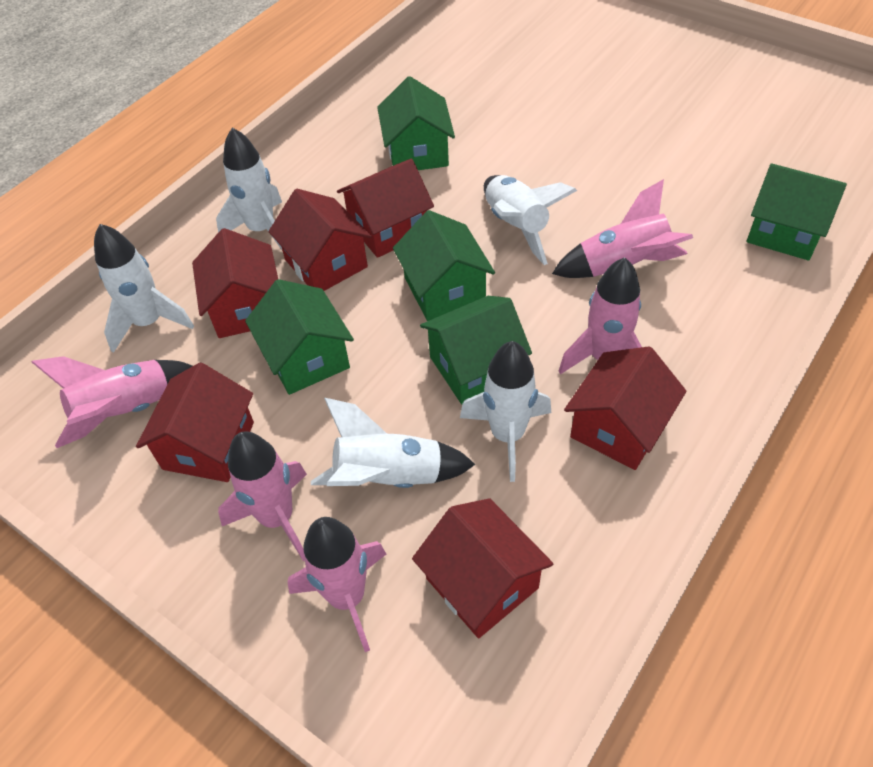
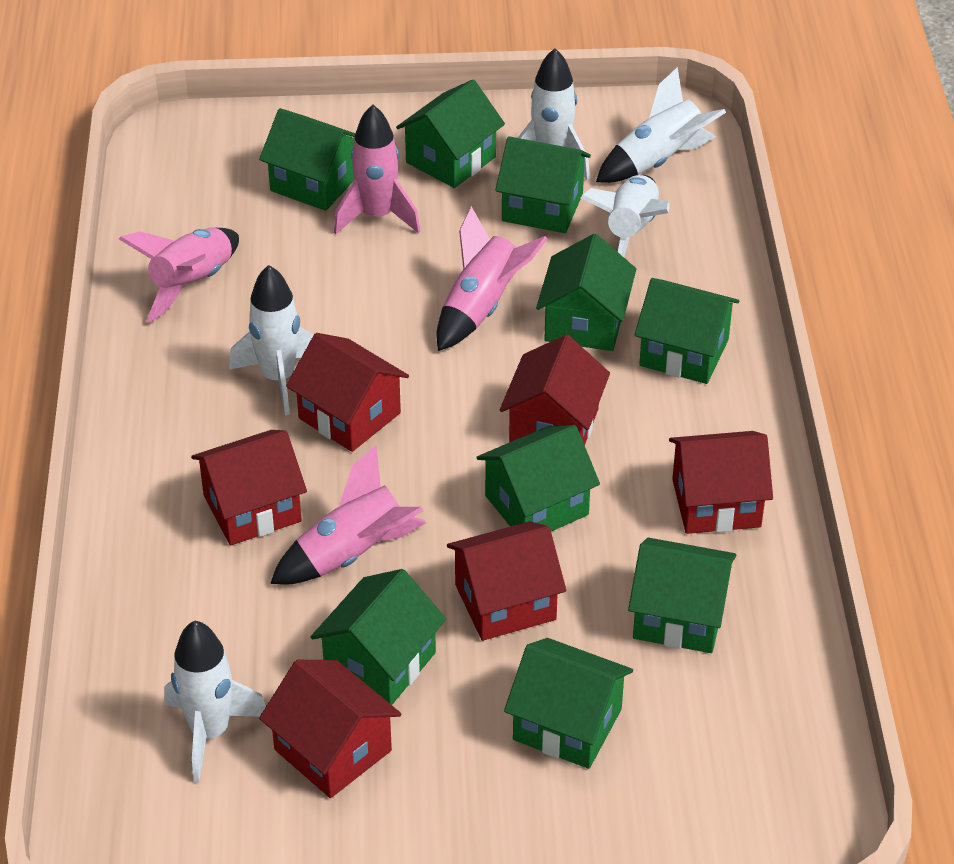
green house: [245,279,354,395] [377,76,455,170] [393,210,495,321] [420,296,532,404] [747,163,847,260] = 5 -> [259,108,355,211] [311,569,446,705] [396,80,505,188] [476,425,600,531] [495,136,591,233] [504,638,633,769] [536,234,636,351] [628,538,736,653] [634,278,740,384] = 9
pink rocket: [32,356,192,448] [218,431,307,561] [288,517,386,652] [552,179,693,278] [559,257,642,374] = 5 -> [119,227,239,323] [270,445,426,585] [334,104,421,234] [437,206,548,351] = 4

